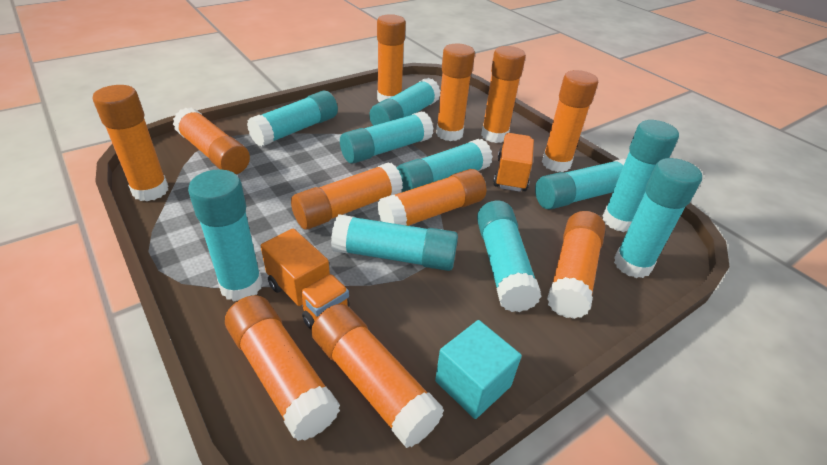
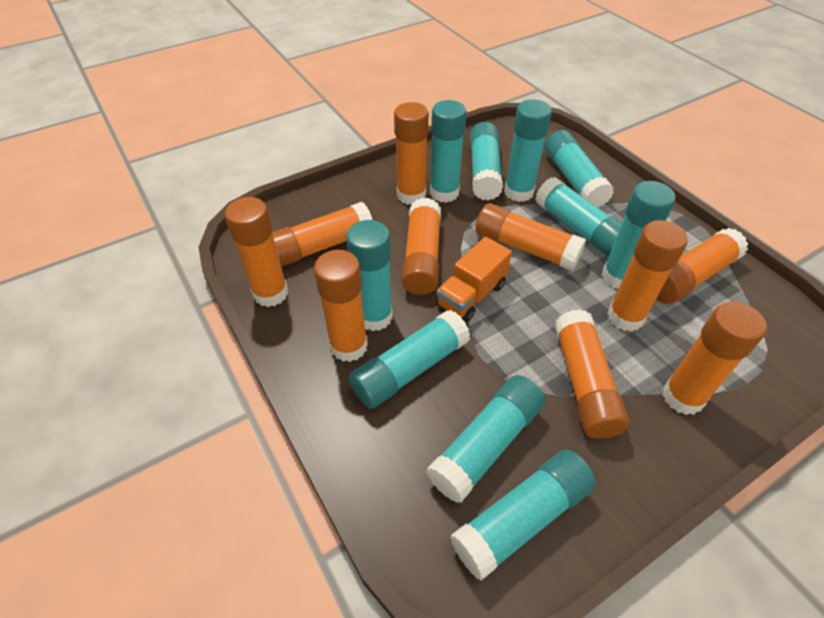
orange glue stick: [92,85,168,201] [173,107,250,174] [225,295,340,441] [291,162,403,230] [311,304,444,448] [377,14,406,102] [377,169,486,226] [436,43,475,141] [481,46,526,143] [542,70,598,172] [547,211,605,319] = 11 -> [225,197,288,307] [272,202,372,267] [314,250,368,362] [394,102,429,205] [402,198,441,295] [475,203,586,271] [554,309,630,439] [607,220,688,332] [656,228,748,304] [662,302,767,415] = 10
orange truck: [261,229,350,329] [493,133,534,192] = 2 -> [436,237,512,322] = 1
turquoise cube: [435,320,522,419] = 1 -> none = 0

